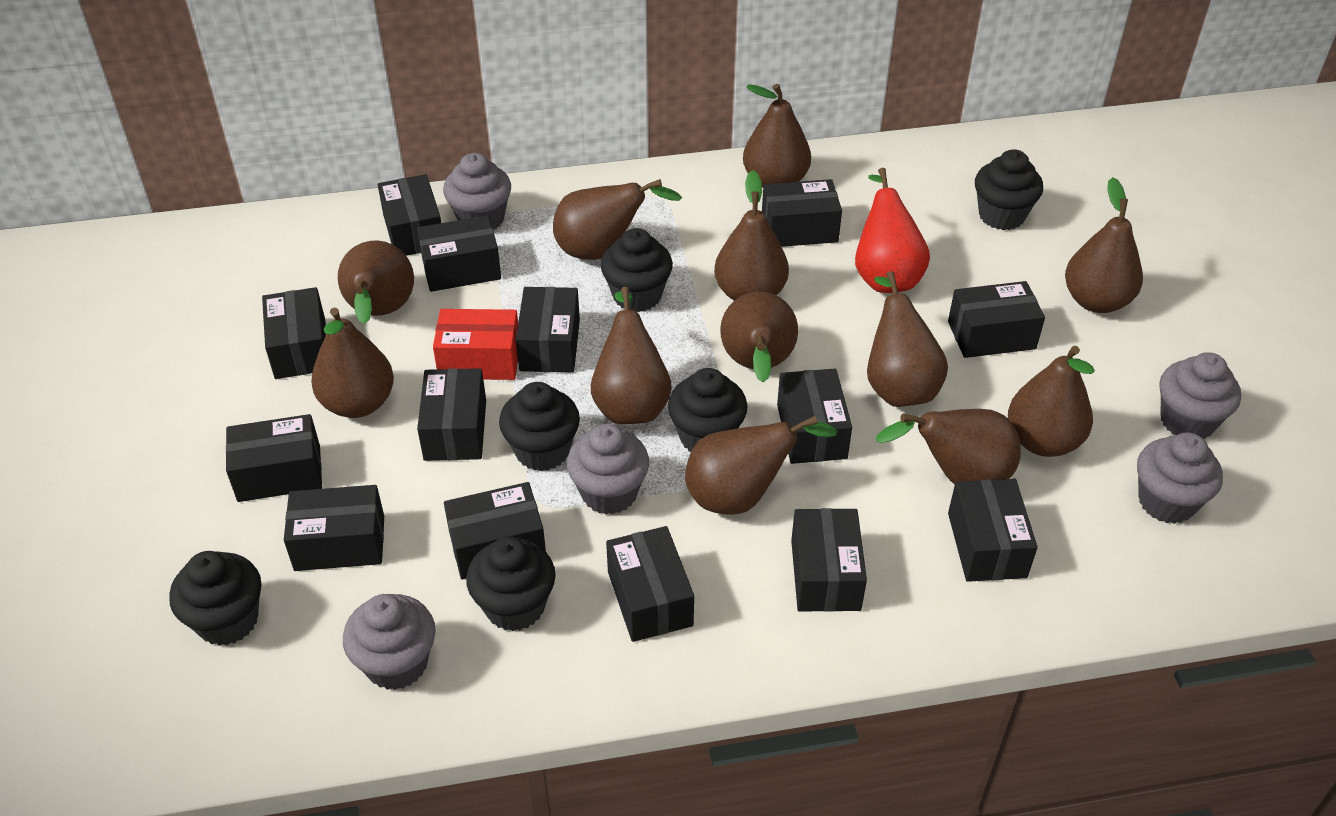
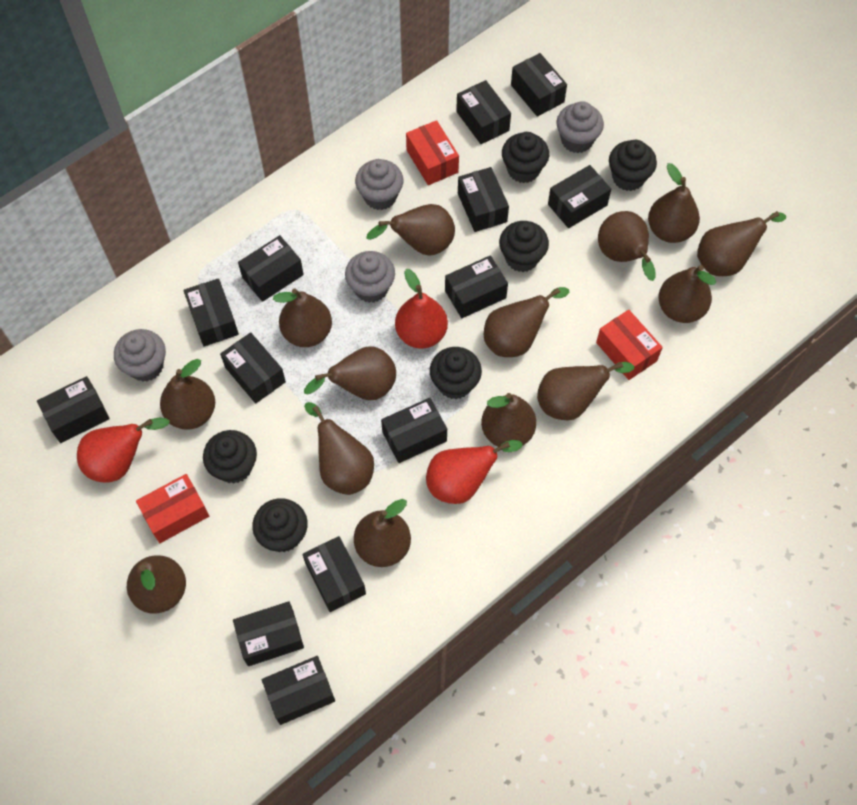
black box: [226,414,322,502] [262,287,326,379] [284,485,384,571] [378,174,441,256] [417,215,501,292] [417,368,486,461] [444,482,546,579] [516,287,580,373] [606,526,694,642] [762,179,842,247] [777,369,852,464] [791,508,867,612] [948,281,1045,358] [948,479,1038,582] = 14 -> [37,376,110,443] [183,278,239,347] [220,332,286,403] [233,601,304,666] [238,235,304,302] [262,656,335,725] [303,536,366,612] [381,398,447,463] [445,255,508,318] [456,80,511,144] [458,167,509,232] [511,53,567,117] [548,165,611,228] = 13
brown pear: [311,307,394,418] [338,241,414,324] [553,179,682,260] [591,287,672,424] [685,416,837,514] [714,170,789,300] [720,292,798,382] [743,84,811,188] [867,271,948,407] [876,409,1021,485] [1008,346,1095,457] [1065,177,1143,313] = 12 -> [127,555,186,614] [160,359,215,430] [273,288,332,347] [304,346,396,400] [304,402,374,495] [354,499,411,567] [366,204,455,256] [481,393,536,447] [484,287,569,357] [537,362,634,420] [598,211,656,281] [648,163,700,243] [658,265,716,323] [697,211,786,276] = 14
grey cupcake: [343,594,436,690] [443,153,511,230] [567,424,649,514] [1137,432,1223,524] [1160,352,1241,439] = 5 -> [114,329,166,382] [345,251,395,303] [355,159,403,210] [557,101,604,153] = 4
red box: [433,309,518,380] = 1 -> [136,474,209,543] [406,120,459,185] [596,310,663,380] = 3
red pear: [855,168,930,293] = 1 -> [77,418,170,483] [395,269,448,349] [426,440,523,504] = 3

